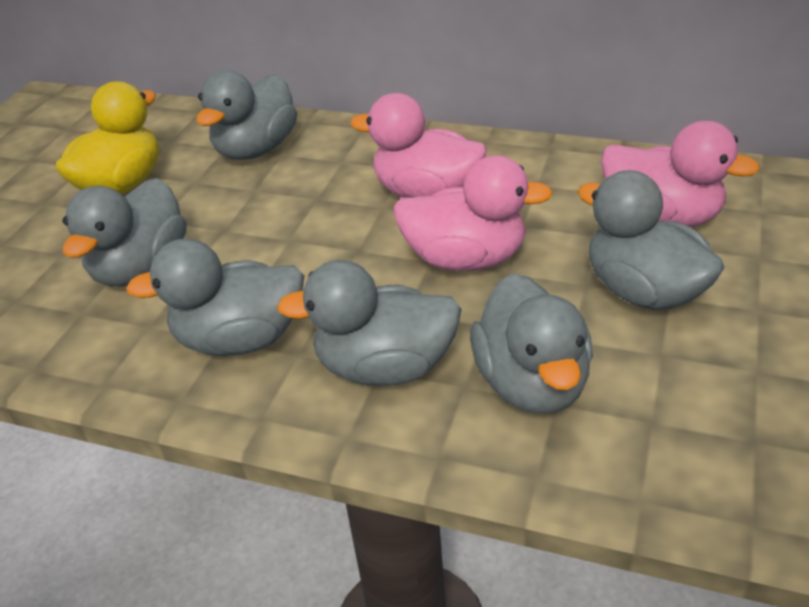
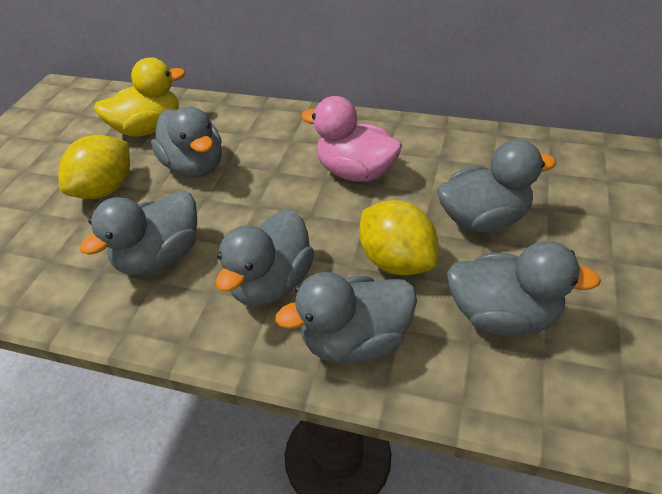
pink duck: [350,93,487,198] [393,155,553,271] [601,121,760,227] = 3 -> [301,96,402,182] = 1
yellow lemon: none = 0 -> [58,135,130,199] [359,200,439,275] = 2

